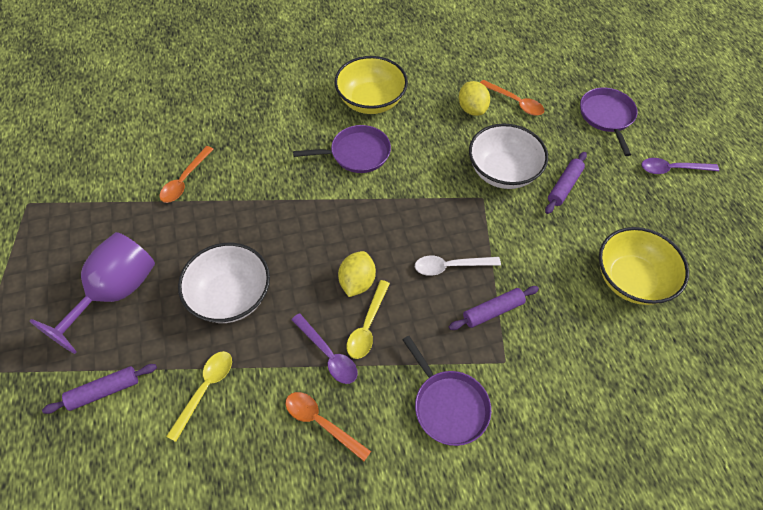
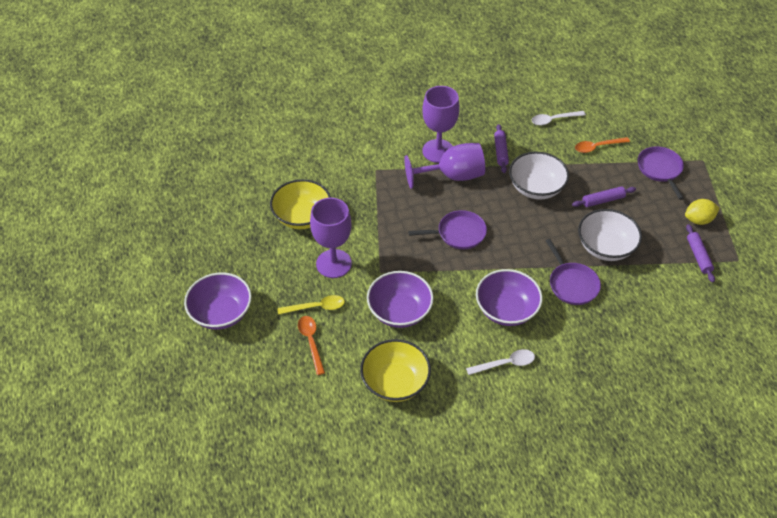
orange spoon: [160,146,214,203] [285,392,371,461] [480,80,544,116] = 3 -> [298,316,325,375] [575,137,630,153] = 2
purple bowl: none = 0 -> [184,272,252,330] [367,271,434,328] [476,269,543,326] = 3
purple goblet: [30,232,155,354] = 1 -> [310,198,352,278] [404,143,485,189] [422,86,460,163] = 3
purple spoon: [291,313,358,384] [642,158,719,174] = 2 -> none = 0
white spoon: [415,256,501,276] = 1 -> [466,349,535,375] [532,111,586,125] = 2
yellow lemon: [338,251,376,297] [459,81,490,116] = 2 -> [685,199,720,225] = 1
yellow spoon: [166,351,232,442] [347,280,390,359] = 2 -> [277,295,345,315] = 1

